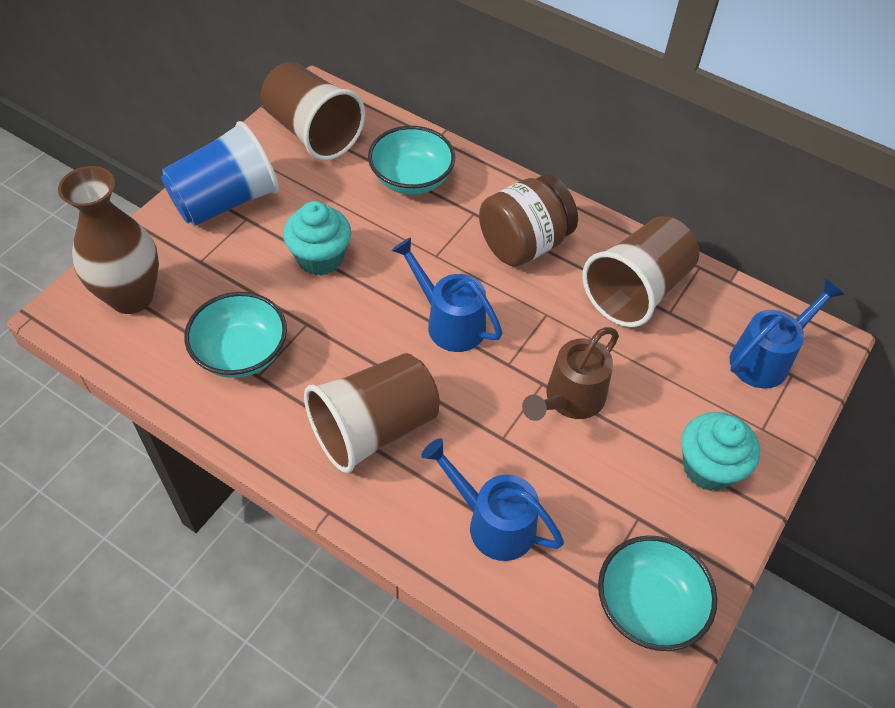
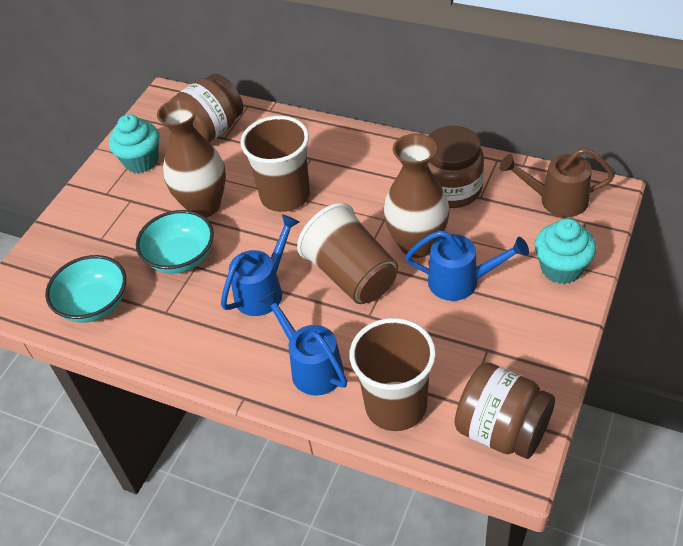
blue cup: [161,121,279,226] = 1 -> none = 0
brown jar: [479,174,578,267] = 1 -> [170,74,243,143] [427,126,484,208] [455,363,555,459] = 3
brown vase: [58,166,159,314] = 1 -> [157,99,226,217] [383,134,450,258] = 2
turquoise bowl: [184,292,287,378] [368,126,455,195] [598,536,717,651] = 3 -> [45,255,126,323] [136,210,214,274] = 2

